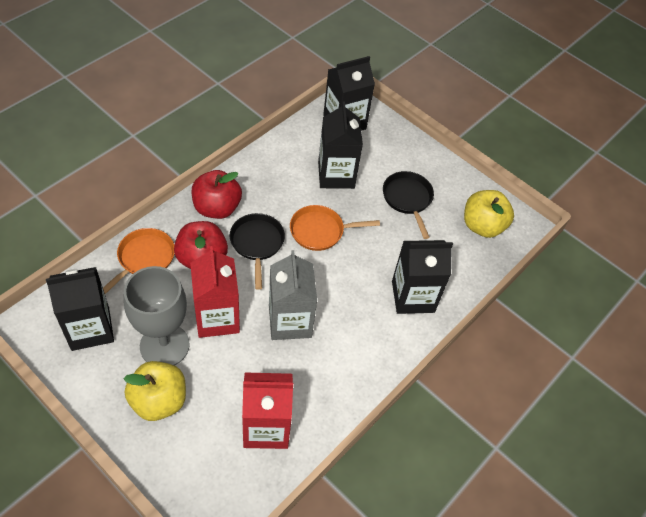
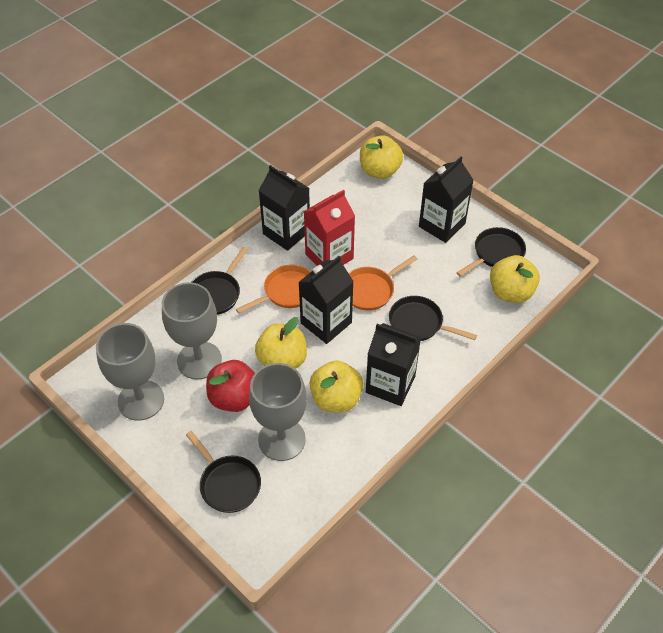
black pan: [229,213,285,290] [383,171,434,239] = 2 -> [186,431,261,513] [191,247,248,315] [389,296,477,341] [457,227,526,277] = 4
grey carton: [269,250,317,340] = 1 -> none = 0
grey goblet: [124,266,190,366] = 1 -> [96,323,164,421] [162,282,222,380] [249,363,307,461] = 3
red apple: [174,221,228,269] [191,170,242,219] = 2 -> [206,360,255,412] = 1
red carton: [190,246,240,338] [242,372,293,449] = 2 -> [304,190,355,266] = 1
yellow apple: [123,361,186,421] [464,190,514,238] = 2 -> [255,317,307,369] [309,360,363,412] [360,135,403,179] [490,255,540,303] = 4

